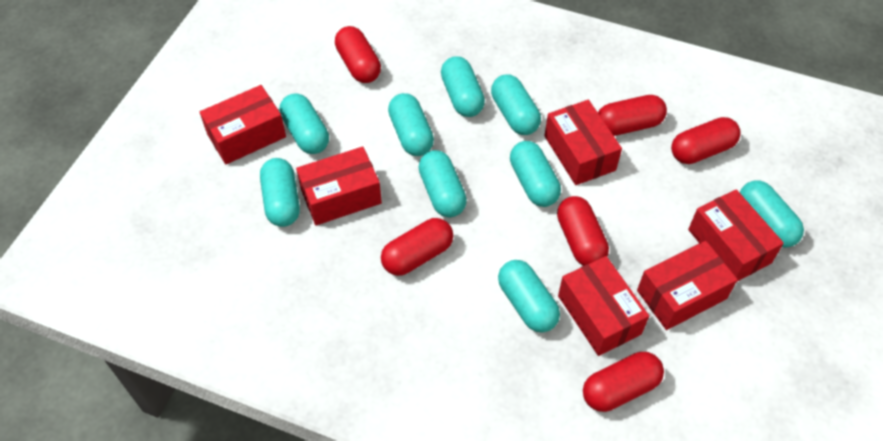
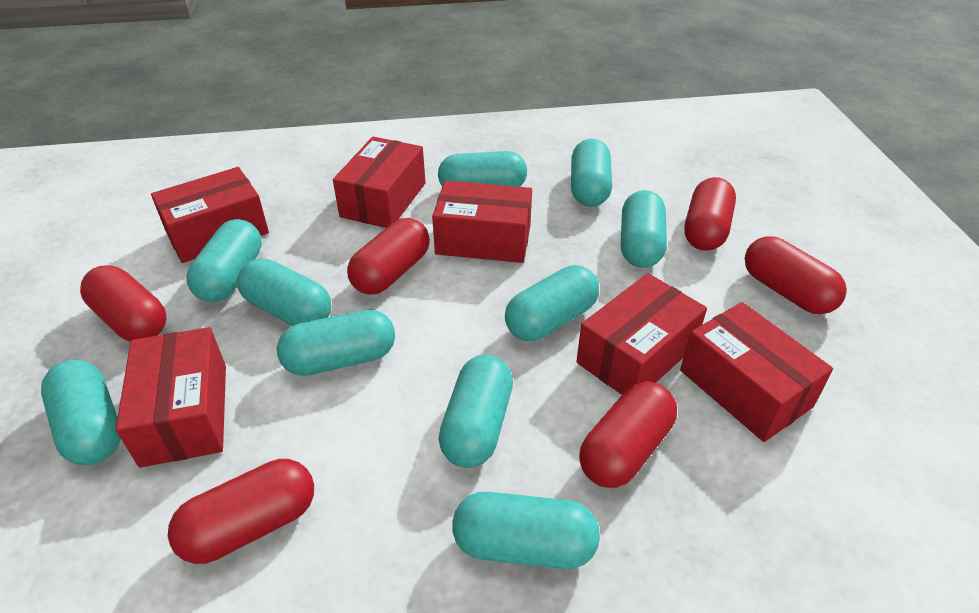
turquoise capsule: [260,158,300,227] [279,93,329,154] [388,93,434,156] [418,150,467,217] [441,56,485,117] [491,74,541,135] [498,260,560,332] [510,141,561,207] [740,180,804,248] = 9 -> [41,360,121,465] [187,219,262,302] [237,258,331,326] [277,309,395,376] [438,151,527,187] [439,355,513,468] [452,492,600,569] [505,265,599,341] [571,138,612,207] [621,190,667,268] = 10

